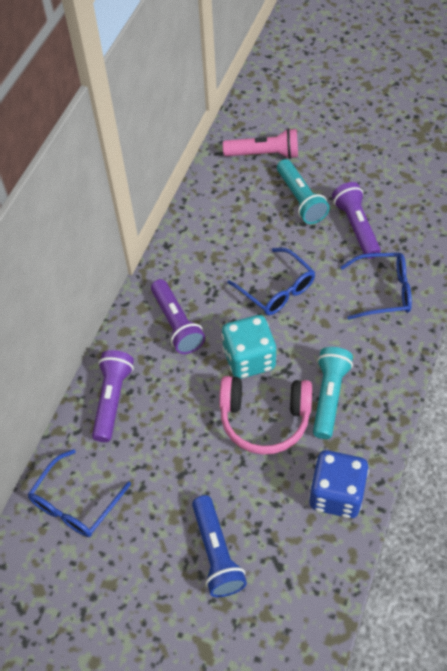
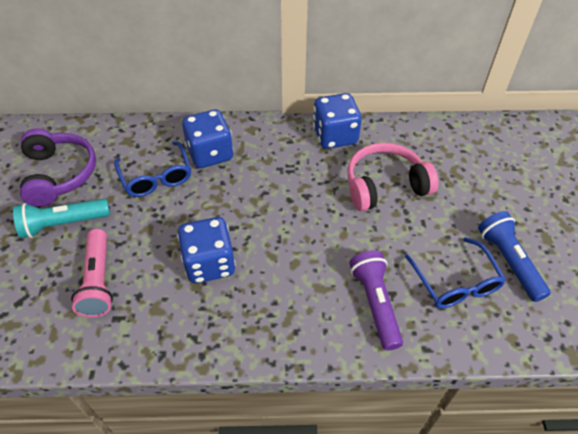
blue dice: [309,450,369,518] = 1 -> [177,217,236,283] [182,109,233,168] [313,93,362,149] = 3
blue glasses: [27,449,131,537] [227,248,315,315] [340,253,412,320] = 3 -> [114,141,191,197] [405,237,506,309] = 2
purple flashlight: [92,350,134,442] [151,279,205,354] [332,182,381,259] = 3 -> [349,250,403,351] = 1
purple headphones: none = 0 -> [20,128,96,207] = 1
turquoise dice: [221,315,276,379] = 1 -> none = 0
turquoise flashlight: [277,159,330,224] [313,347,353,439] = 2 -> [13,199,110,238] = 1

